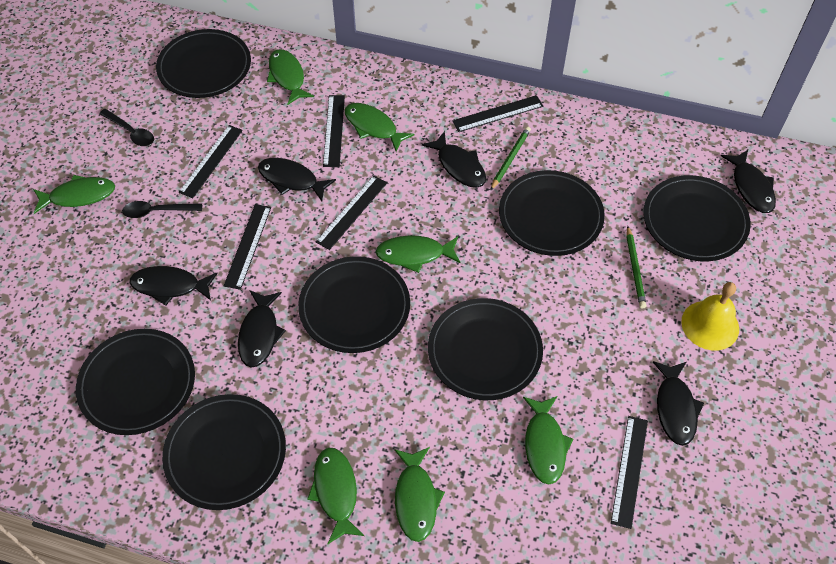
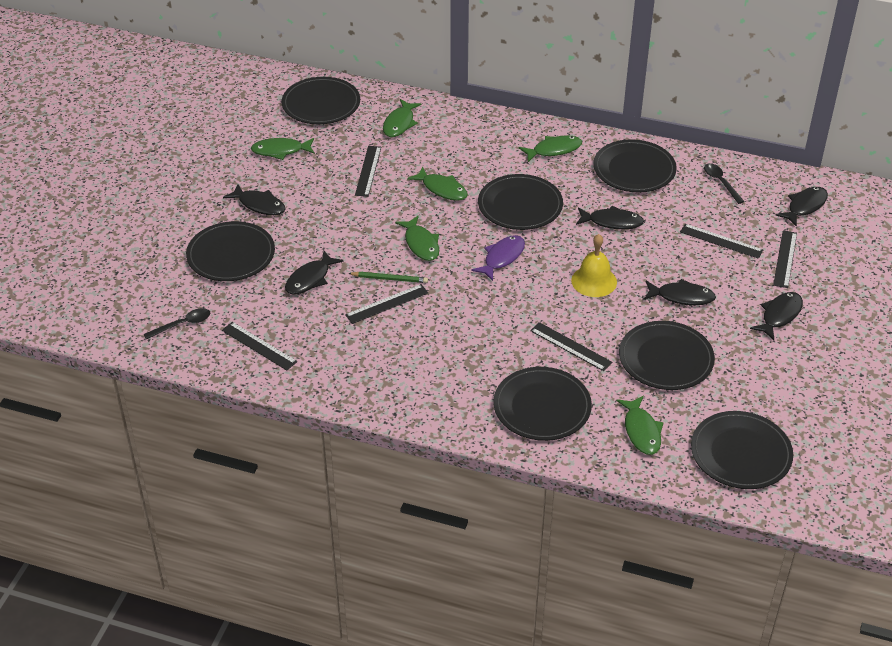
green fish: [33,175,115,214] [267,49,314,105] [307,448,365,544] [345,103,415,152] [376,235,460,273] [394,447,445,542] [523,396,573,484] = 7 -> [251,138,315,160] [383,99,422,137] [395,216,439,261] [407,167,468,201] [519,135,582,162] [616,396,664,455] = 6
green pencil: [490,126,531,191] [626,226,646,308] = 2 -> [348,272,428,283] = 1
purple fish: none = 0 -> [471,235,525,281] = 1

